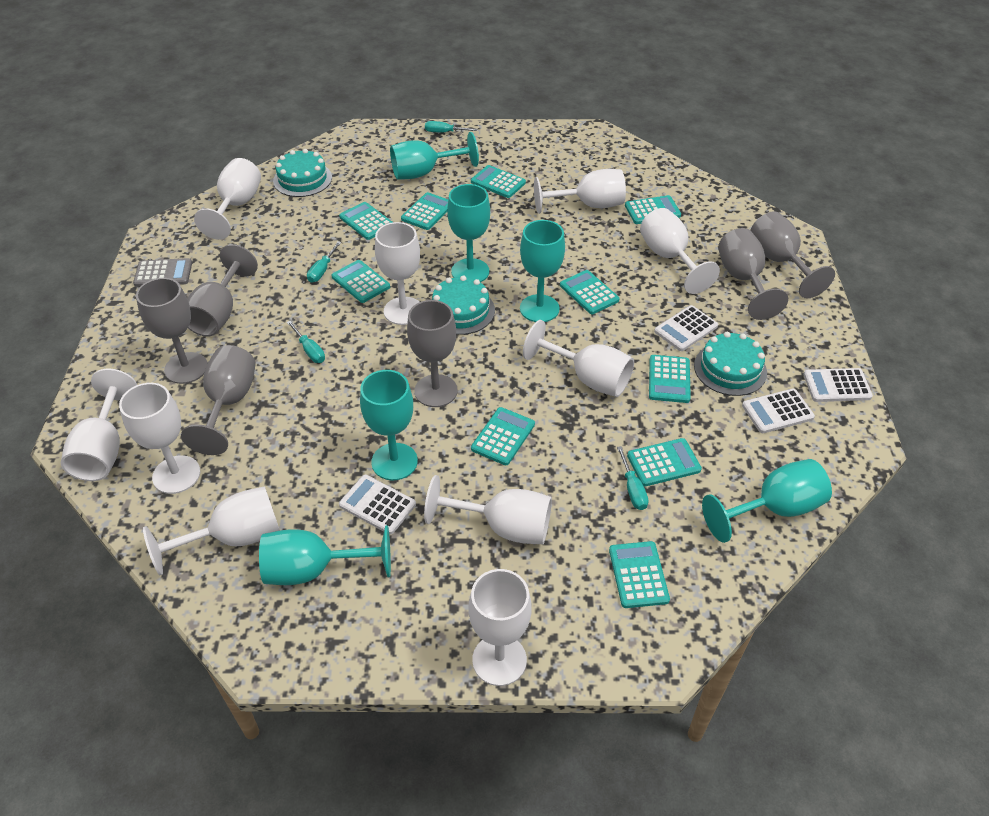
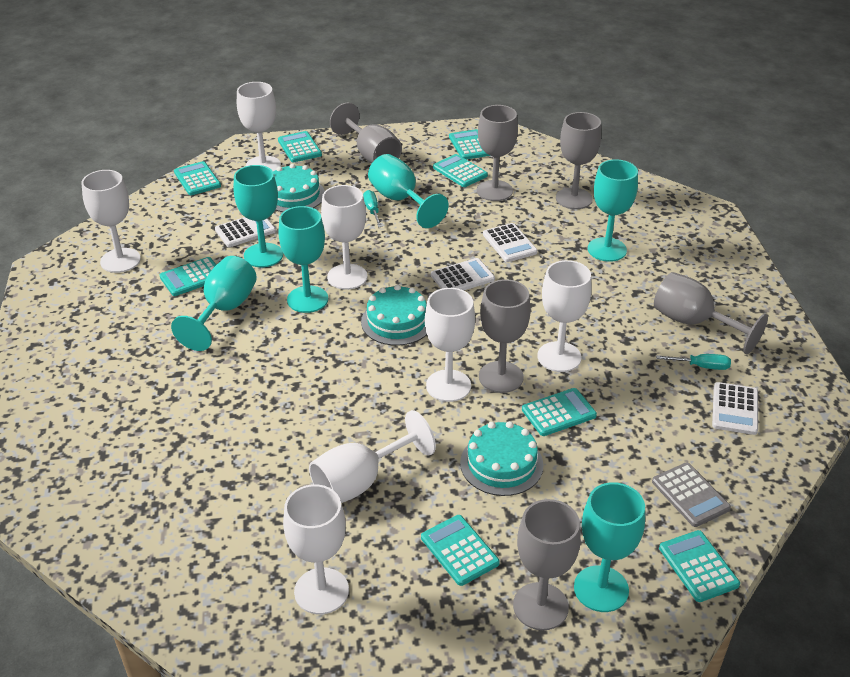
turquoise calculator: [332,260,390,303] [339,202,393,240] [401,192,448,230] [471,165,526,198] [471,407,535,465] [560,270,620,314] [609,541,670,608] [625,195,681,224] [627,438,702,486] [649,355,691,403] = 10 -> [160,257,216,296] [174,161,221,195] [278,131,322,162] [421,515,500,586] [433,154,488,187] [449,129,490,159] [522,388,597,436] [659,530,740,602] = 8
turquoise screwdriver: [287,321,325,363] [307,241,341,283] [425,121,478,133] [617,446,649,510] = 4 -> [363,190,382,227] [656,354,731,370] = 2
white goblet: [61,369,137,481] [119,383,200,494] [143,486,280,575] [194,158,261,240] [375,222,420,325] [424,475,552,544] [469,569,532,686] [523,320,634,397] [534,169,626,214] [640,208,720,294] = 10 -> [82,170,141,273] [237,82,281,171] [283,484,349,614] [309,410,436,503] [321,185,368,290] [425,288,475,402] [537,260,592,372] = 7

